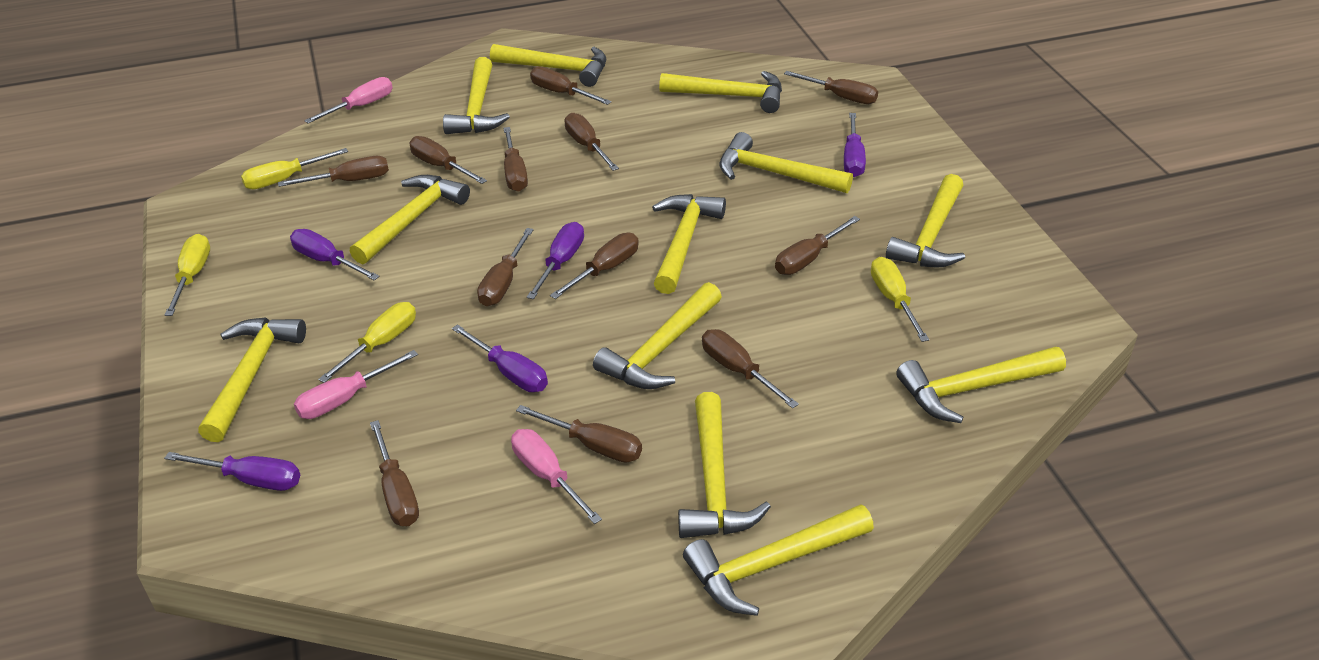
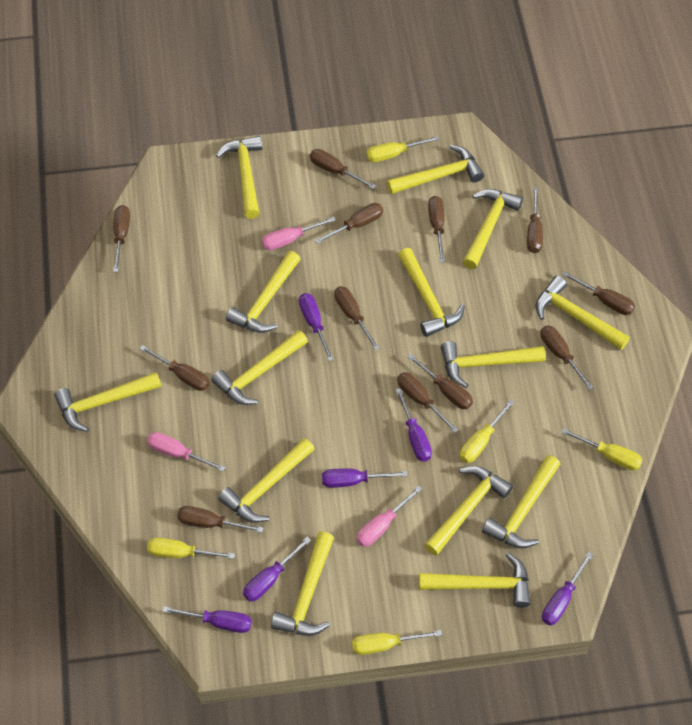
purple screwdriver: [164,452,300,491] [290,229,380,280] [452,324,548,392] [527,222,584,299] [844,113,866,177] = 5 -> [162,606,252,633] [243,537,311,602] [299,293,334,361] [322,468,408,488] [395,388,432,462] [542,552,593,626] = 6
yellow hammer: [198,317,306,442] [349,175,470,264] [443,57,510,134] [490,44,606,87] [593,282,722,389] [652,194,726,294] [659,71,782,113] [678,392,771,538] [683,504,874,616] [720,132,853,193] [886,174,965,268] [896,347,1066,423] = 12 -> [54,372,161,432] [211,330,308,405] [216,136,262,219] [218,438,314,523] [226,251,300,333] [271,531,334,636] [387,145,484,194] [398,248,465,337] [419,553,531,608] [424,466,513,556] [441,341,546,388] [463,189,523,269] [482,455,560,549] [536,276,630,350] = 14
yellow screwdriver: [165,234,210,316] [241,148,348,189] [318,302,416,383] [871,257,929,342] = 4 -> [147,538,235,559] [352,630,442,655] [366,136,440,162] [460,399,514,463] [561,428,643,471] = 5

